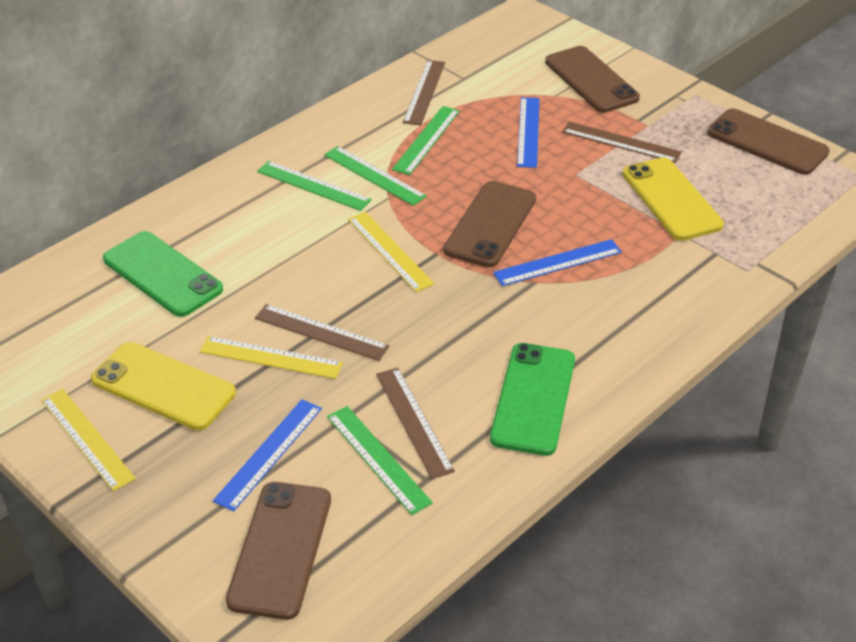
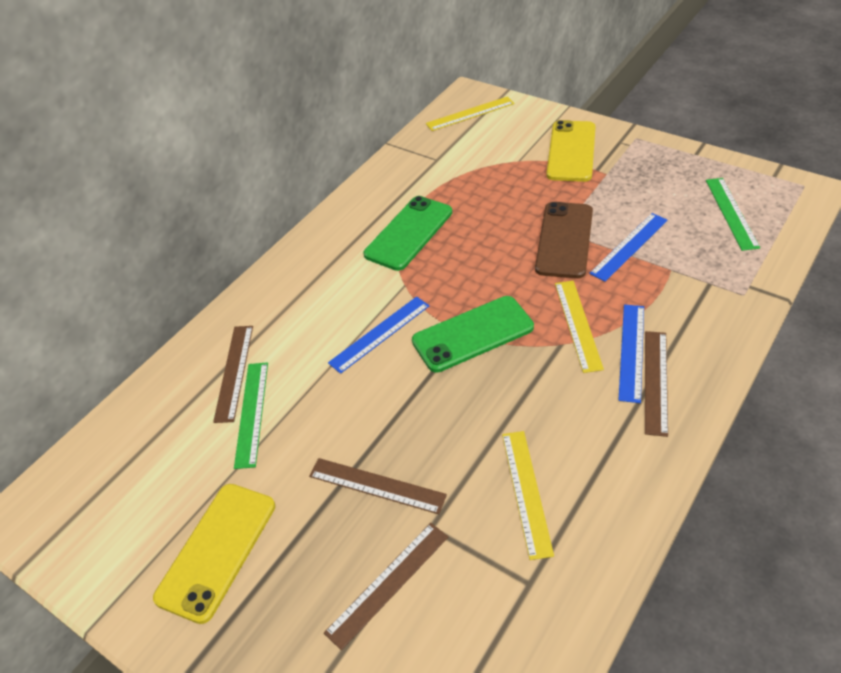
brown phone: [226,482,331,620] [444,181,536,267] [545,46,640,113] [707,108,830,175] = 4 -> [535,202,593,279] = 1
green ruler: [257,161,372,211] [324,146,427,206] [327,406,433,515] [392,106,460,175] = 4 -> [234,362,268,469] [706,178,760,251] = 2

